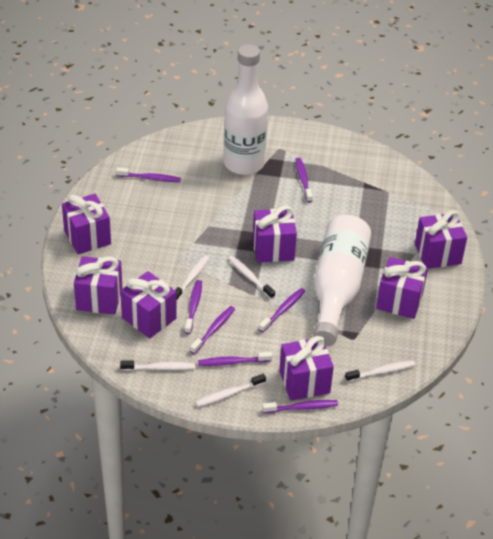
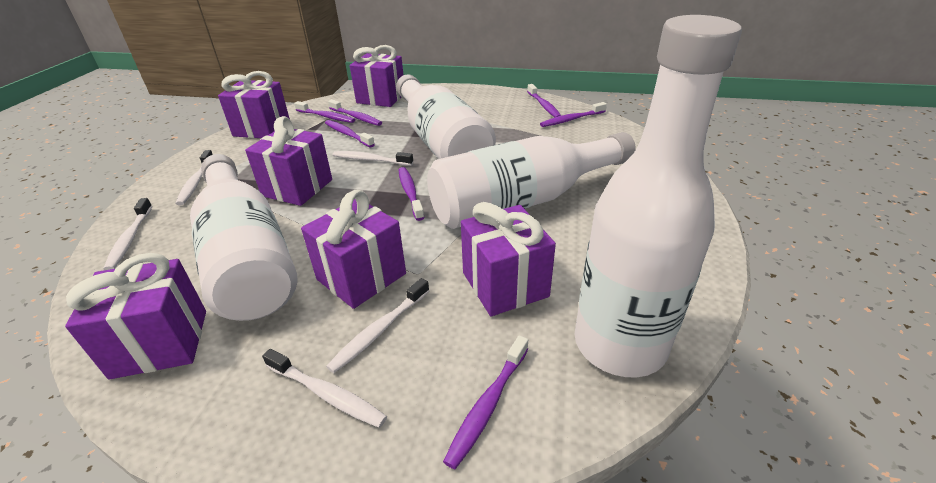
purple gift: [62,194,111,254] [74,256,122,315] [120,271,177,338] [253,205,297,262] [279,336,334,401] [376,257,428,319] [415,210,467,269] = 7 -> [65,253,206,380] [218,71,290,138] [245,116,332,206] [301,190,406,309] [350,45,403,107] [461,202,556,316] = 6
white bottle: [224,44,268,175] [313,215,371,346] = 2 -> [190,154,297,321] [396,74,496,159] [427,132,636,229] [574,15,742,377] = 4

